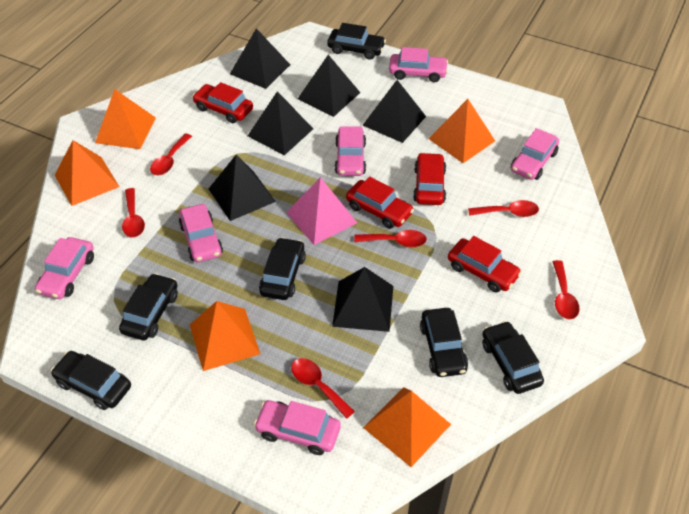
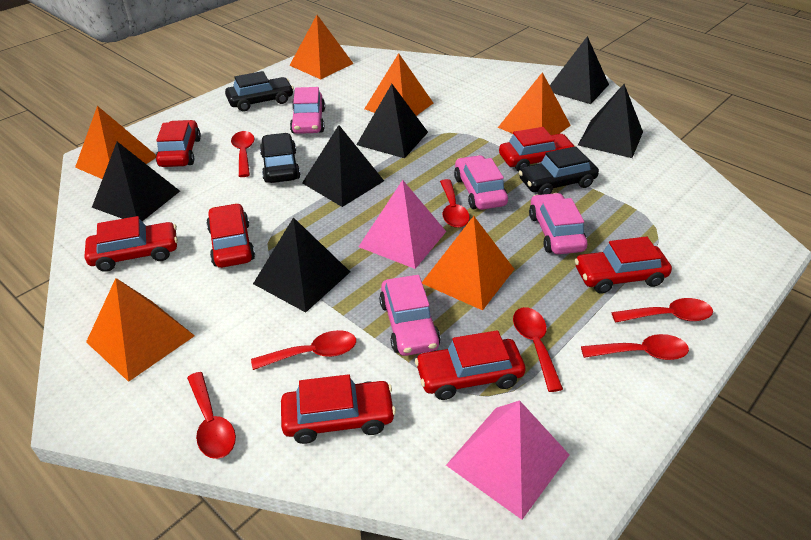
black car: [51,351,131,410] [119,273,178,340] [259,237,306,300] [327,23,386,60] [420,308,468,377] [482,321,544,394] = 6 -> [225,71,294,112] [260,133,301,183] [519,146,599,195] = 3
orange pyramid: [55,140,119,206] [95,89,156,149] [190,301,260,371] [363,387,451,467] [428,99,495,163] = 5 -> [75,106,156,179] [86,278,195,382] [289,15,354,79] [364,53,433,116] [422,216,514,310] [498,72,571,135] = 6
pink car: [35,237,94,299] [179,204,223,262] [254,400,341,455] [335,126,366,176] [389,47,448,82] [511,128,559,180] = 6 -> [290,87,325,134] [379,275,441,356] [454,155,508,210] [529,193,588,254] = 4
pink pyramid: [286,177,357,245] = 1 -> [358,180,446,269] [446,400,569,520] = 2
red car: [192,82,253,123] [346,177,414,229] [413,153,446,205] [448,236,522,293] = 4 -> [85,216,178,272] [156,120,201,167] [206,203,255,268] [281,374,396,444] [415,330,525,400] [499,127,576,171] [575,237,672,293] = 7
red spoon: [122,188,145,237] [150,134,192,175] [291,358,355,419] [354,230,427,247] [468,200,539,217] [553,260,579,320] = 6 -> [187,372,236,459] [231,131,255,177] [251,330,356,370] [440,179,470,228] [513,307,563,392] [581,334,689,360] [612,298,713,323] = 7

